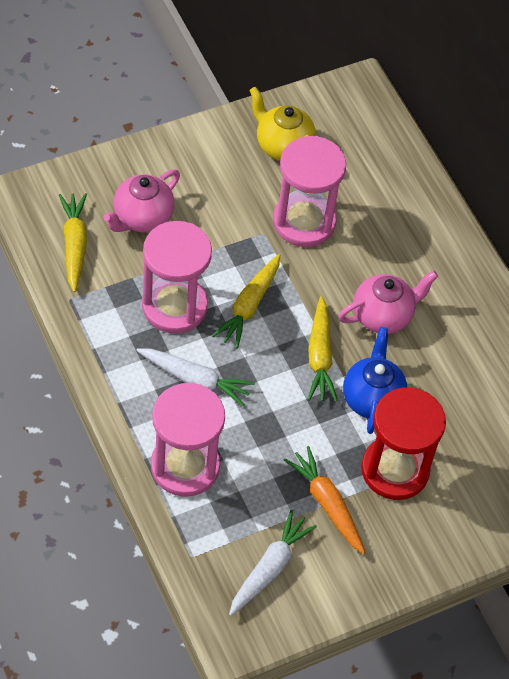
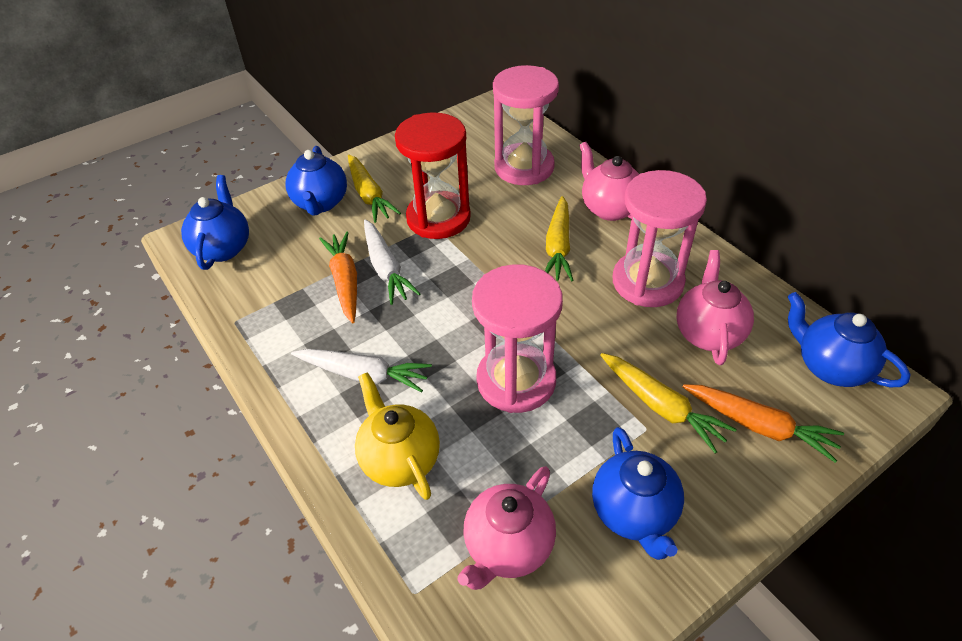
blue teapot: [343,327,407,434] = 1 -> [181,175,249,270] [286,146,347,216] [592,427,684,560] [788,292,911,387] = 4
orange carrot: [284,446,366,554] = 1 -> [319,232,357,324] [683,384,844,463] = 2
pink teapot: [103,169,180,232] [338,271,438,334] = 2 -> [458,466,556,590] [579,142,639,221] [676,250,754,365] = 3

